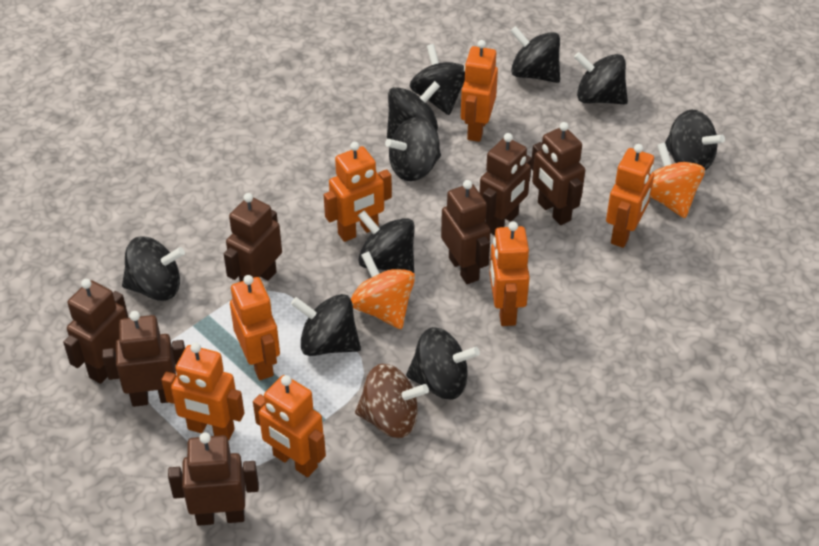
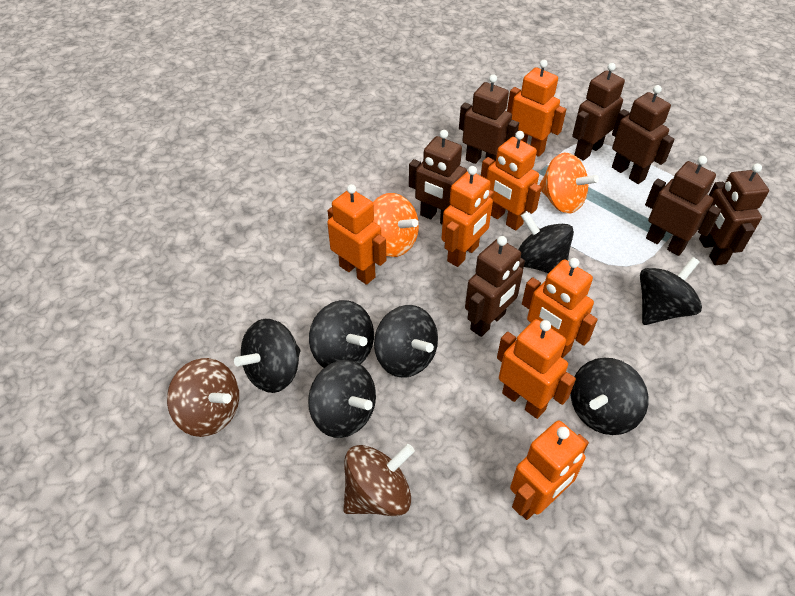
black spinning top: [122,236,185,301] [291,294,361,356] [358,210,415,273] [385,117,441,181] [387,81,440,139] [406,327,480,400] [409,44,465,115] [510,26,560,83] [574,52,628,104] [665,110,725,170] = 10 -> [234,319,301,393] [308,360,376,438] [309,300,374,368] [374,305,438,378] [518,211,574,273] [571,358,648,435] [640,257,702,325] = 7
brown spinning top: [355,364,429,438] = 1 -> [167,358,239,437] [343,444,415,516] = 2

